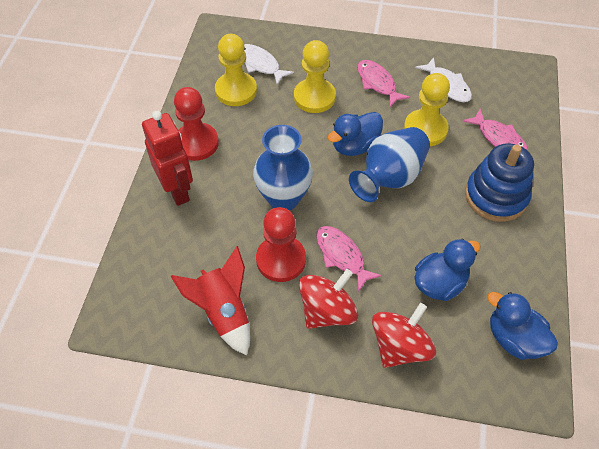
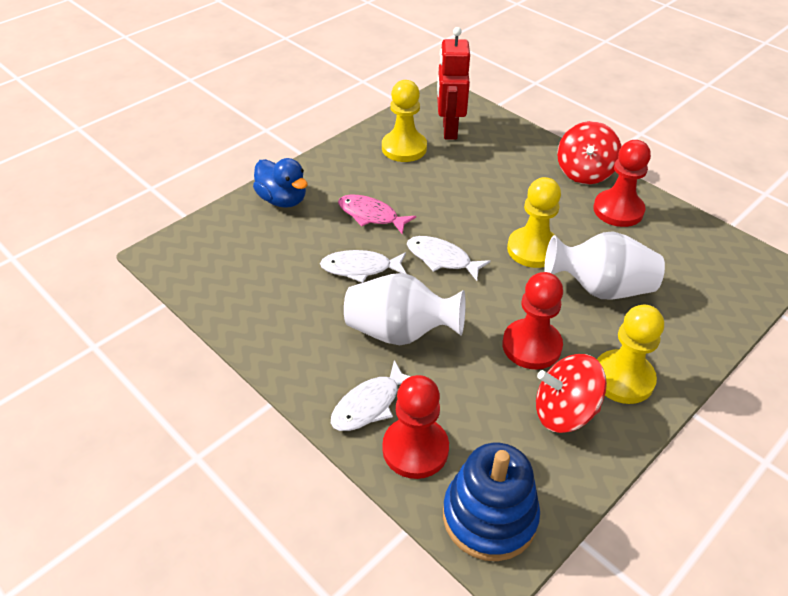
blue duck: [328,112,383,156] [415,238,481,301] [487,292,558,360] = 3 -> [253,158,308,208] = 1
blue vase: [253,125,313,210] [349,127,430,202] = 2 -> none = 0
pink fish: [316,226,382,292] [357,60,410,107] [463,109,528,151] = 3 -> [338,195,416,234] = 1
red pawn: [174,87,219,161] [256,207,306,282] = 2 -> [383,375,449,479] [502,272,563,369] [593,140,651,227] = 3
red rocket: [171,246,250,355] = 1 -> none = 0
white fish: [244,44,294,85] [415,57,472,102] = 2 -> [320,250,407,283] [331,360,411,431] [407,236,491,281] = 3
white vase: none = 0 -> [344,273,466,345] [544,231,665,300] = 2

